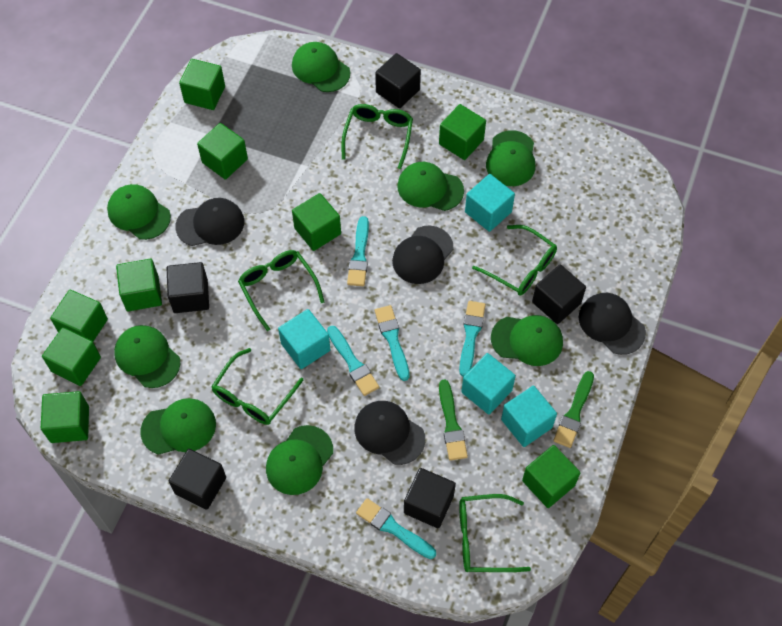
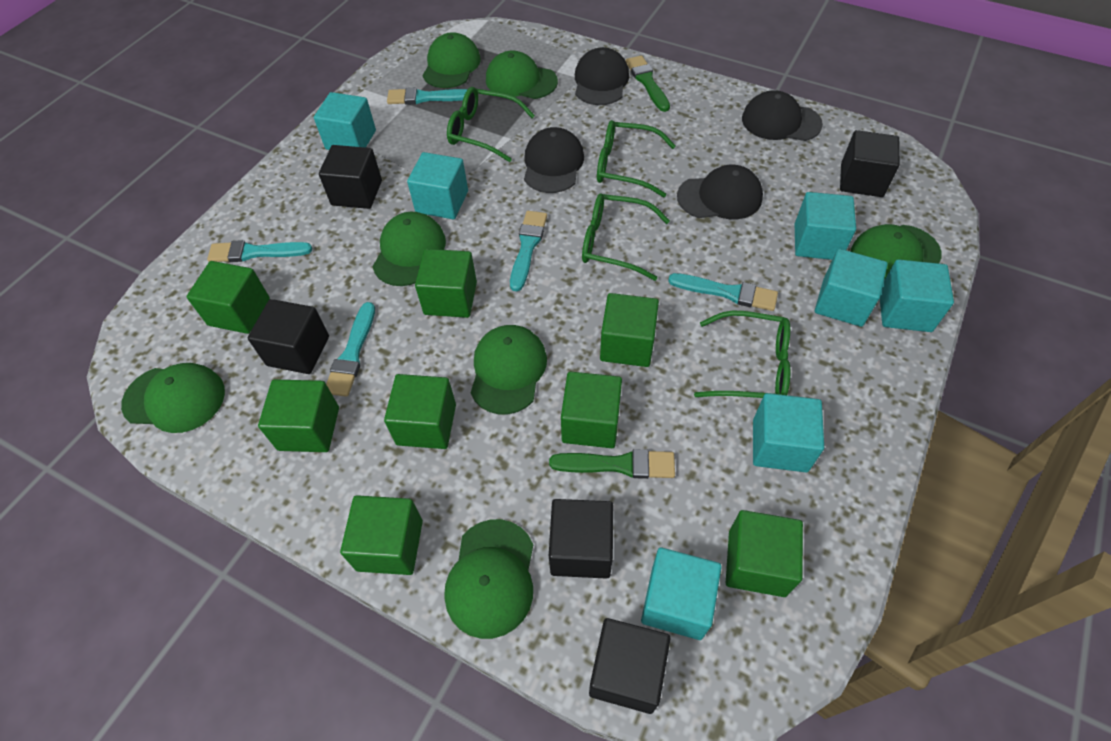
green cap: [107,184,171,240] [114,325,180,388] [140,398,216,455] [266,425,333,495] [292,42,350,92] [397,162,464,211] [486,130,536,186] [491,315,563,366] = 8 -> [121,363,225,433] [372,212,446,286] [422,32,481,88] [444,519,533,639] [471,325,547,414] [486,50,558,99] [851,224,942,280] = 7
green cube: [41,391,89,443] [42,327,101,386] [50,290,108,341] [116,259,162,312] [179,59,225,110] [197,123,248,179] [292,193,341,251] [439,104,486,160] [522,445,580,508] = 9 -> [186,261,270,334] [258,379,339,452] [340,495,423,575] [384,374,456,449] [415,249,477,318] [561,372,622,448] [600,293,659,367] [726,510,803,597] = 8
green glasses: [211,348,303,425] [238,250,324,331] [341,104,413,169] [459,494,531,572] [472,225,557,296] = 5 -> [447,87,535,162] [582,193,670,281] [597,120,676,197] [694,310,790,398] = 4
turquoise cube: [278,309,330,369] [461,353,516,415] [465,174,515,232] [501,386,557,447] = 4 -> [314,92,376,150] [407,152,468,219] [641,548,722,640] [753,393,824,472] [795,192,856,260] [815,249,888,327] [880,259,954,332] = 7

